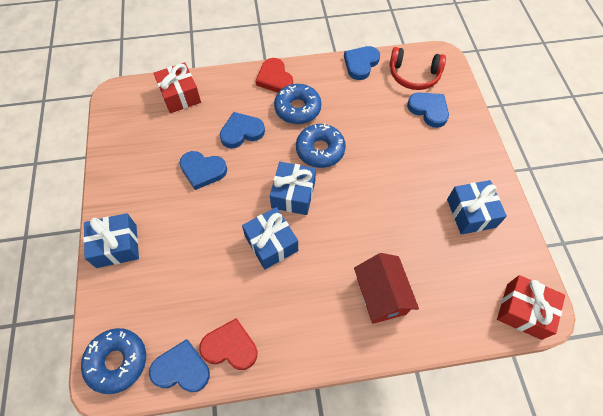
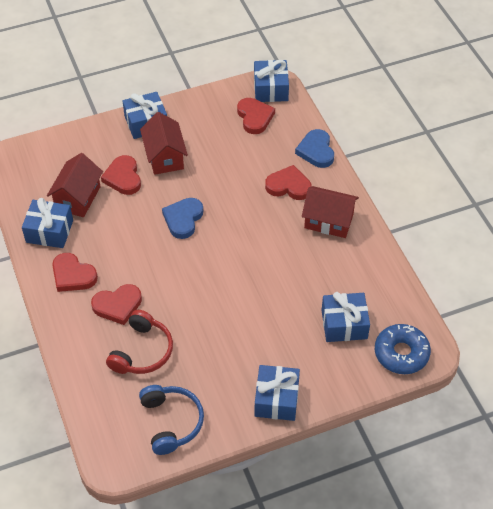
blue donut: [81,328,146,394] [274,84,321,124] [296,124,346,168] = 3 -> [375,324,431,374] = 1
blue gift: [83,213,139,268] [242,207,298,269] [270,162,316,215] [447,180,507,235] = 4 -> [22,198,73,248] [123,92,167,139] [254,60,289,102] [254,365,300,421] [321,292,370,342] = 5
blue headphones: none = 0 -> [139,385,204,455] = 1
blue heart: [149,339,210,392] [179,151,227,190] [220,112,265,148] [344,46,380,80] [407,92,449,128] = 5 -> [162,198,203,239] [295,129,334,168] = 2
red gift: [153,62,201,113] [497,275,565,340] = 2 -> none = 0
red heart: [199,318,258,370] [256,58,293,93] = 2 -> [52,253,98,292] [91,284,142,325] [101,155,141,195] [237,98,275,134] [265,165,312,200] = 5
red house: [354,253,419,324] = 1 -> [47,153,103,217] [140,112,188,175] [302,186,359,238] = 3

